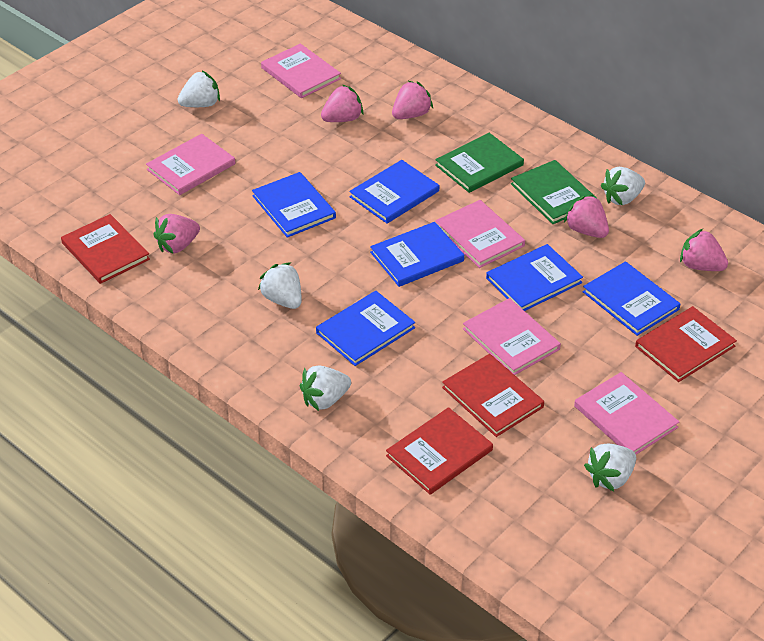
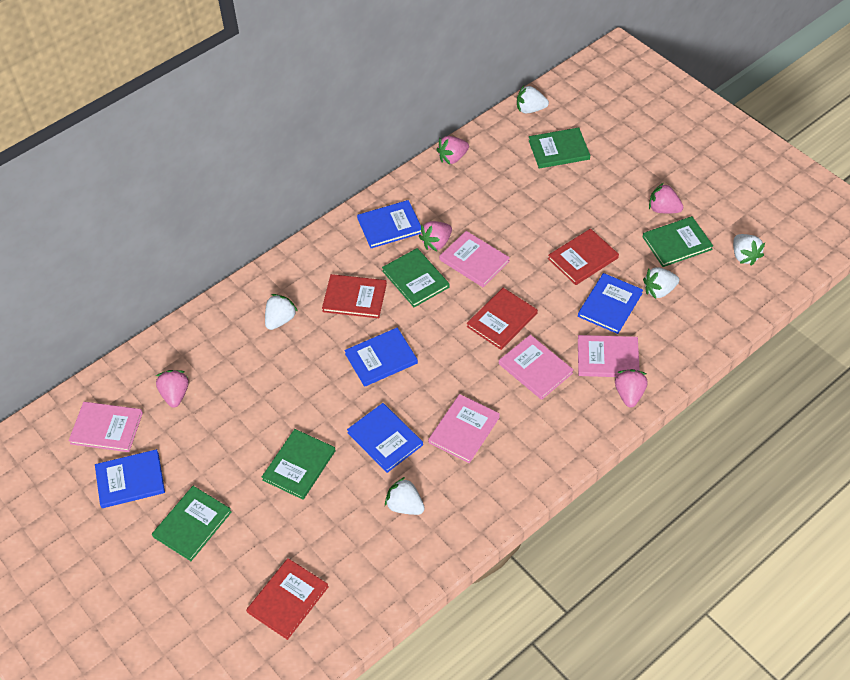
blue book: [252,172,336,238] [316,291,415,366] [349,160,439,224] [370,222,464,287] [486,244,583,311] [583,261,680,336] = 6 -> [95,449,165,508] [345,328,418,387] [347,403,423,473] [357,200,421,248] [578,273,643,334] = 5
green book: [435,133,524,193] [511,160,598,224] = 2 -> [152,486,232,561] [262,429,336,500] [382,248,450,307] [528,127,590,168] [643,216,713,267] = 5

